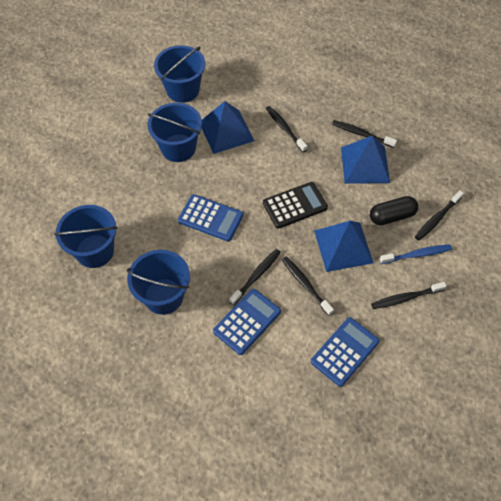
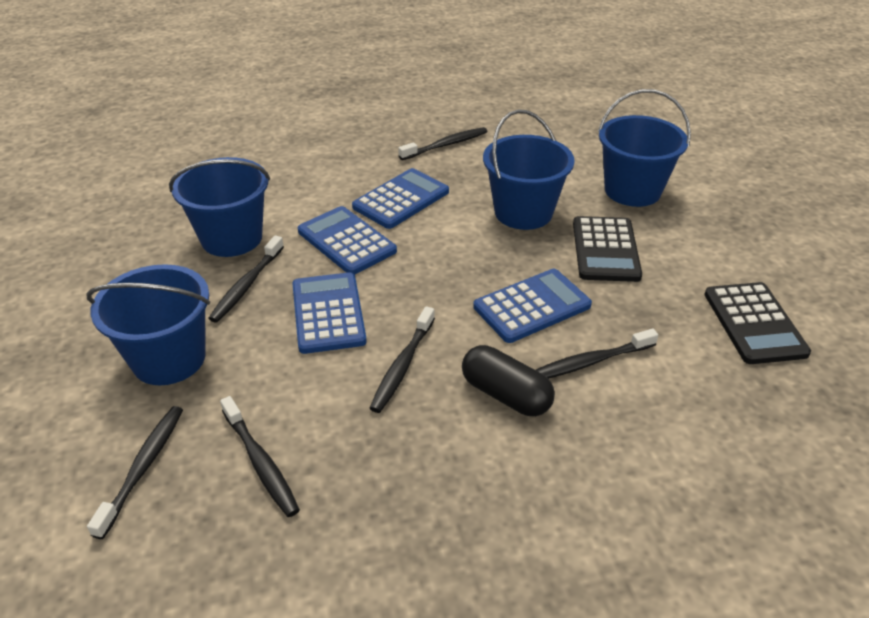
black calculator: [263,182,328,229] = 1 -> [573,216,642,282] [704,282,811,364] = 2
blue calculator: [178,194,243,241] [213,289,281,355] [311,317,379,387] = 3 -> [292,272,367,354] [298,206,397,275] [352,168,449,229] [473,269,592,343] = 4
blue pyramid: [202,101,254,154] [314,221,373,272] [341,136,390,184] = 3 -> none = 0
blue toothbrush: [379,245,452,264] = 1 -> none = 0

